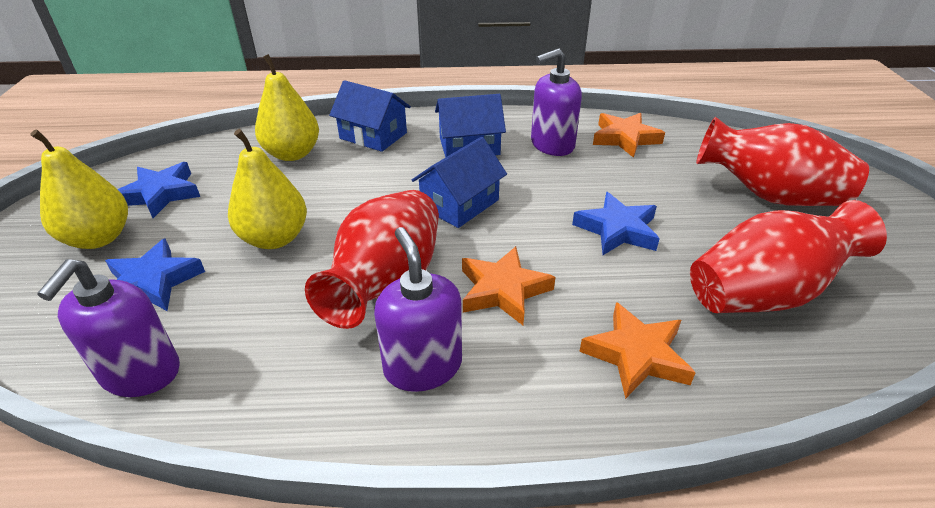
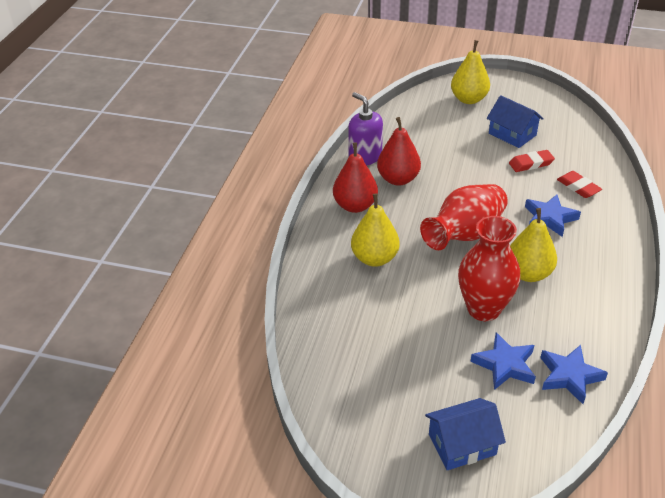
blue house: [329,80,411,152] [412,137,507,228] [435,94,506,158] = 3 -> [425,398,506,470] [487,95,544,148] = 2
orange star: [462,246,555,325] [579,302,696,399] [593,113,665,158] = 3 -> none = 0
purple soap dispenser: [37,259,180,397] [374,227,462,392] [531,49,582,156] = 3 -> [348,92,383,165] = 1
red eraser: none = 0 -> [509,150,555,172] [557,171,602,198] = 2
red pear: none = 0 -> [333,143,378,213] [377,117,421,186] = 2
red vase: [305,190,439,329] [690,200,887,313] [696,117,869,206] = 3 -> [420,184,508,250] [458,216,520,321] = 2

